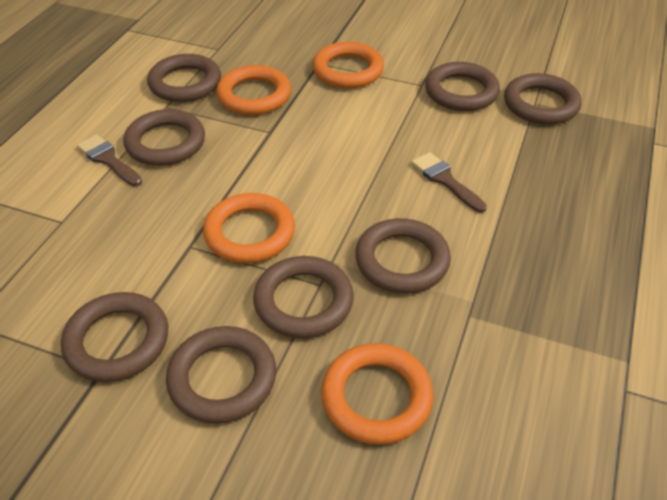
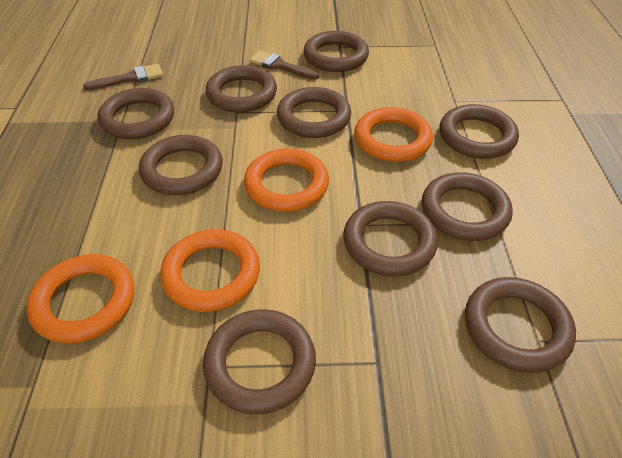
brown ring: [61,292,168,382] [123,109,205,166] [147,54,221,102] [166,326,276,424] [253,256,354,338] [355,218,451,293] [425,62,500,111] [504,73,581,125] = 8 -> [98,88,174,139] [139,135,223,195] [203,309,316,414] [206,65,277,113] [277,87,351,138] [304,31,369,72] [343,201,438,276] [422,172,513,241] [440,104,519,159] [465,277,576,373] = 10

